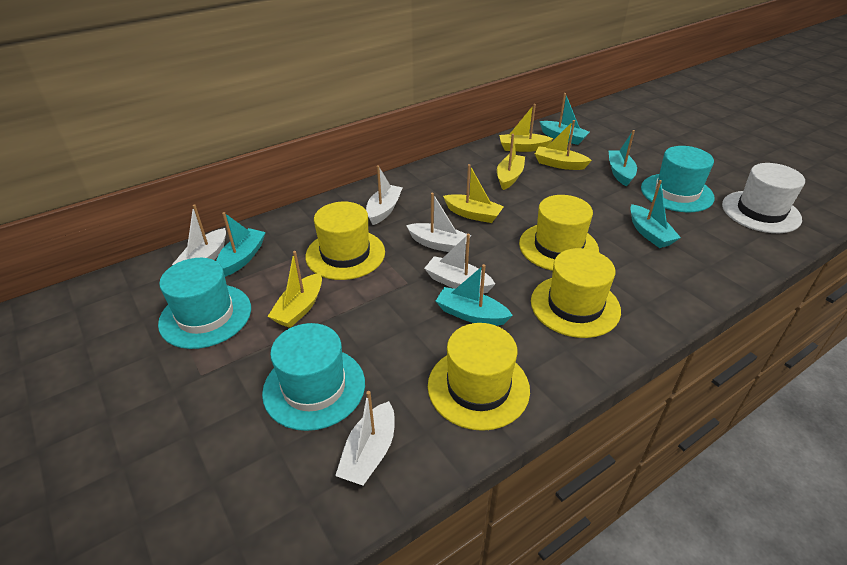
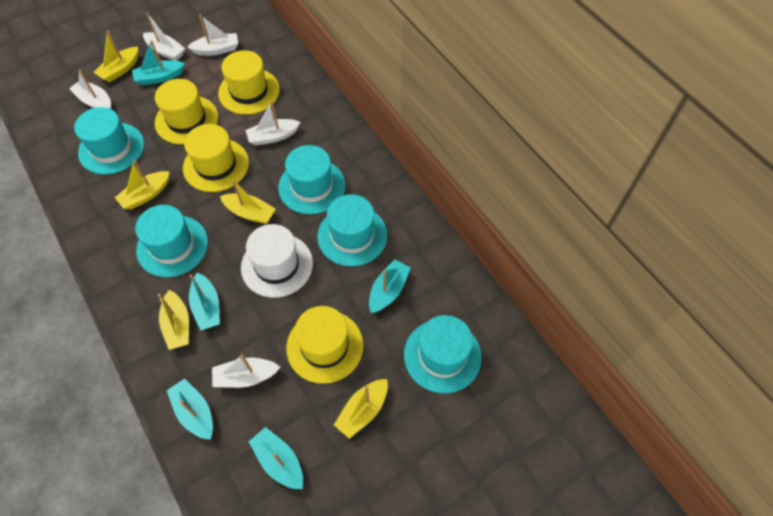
turquoise hat: [158,258,251,349] [262,323,365,431] [641,146,715,212] = 3 -> [74,107,144,174] [135,205,208,277] [278,145,345,214] [317,194,387,266] [404,315,482,394] = 5

